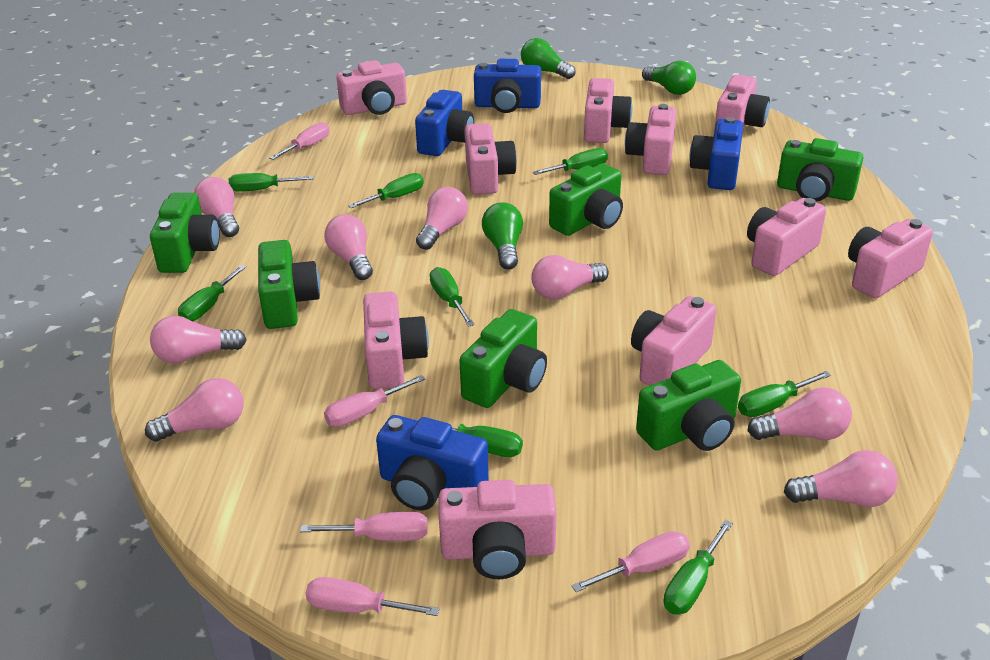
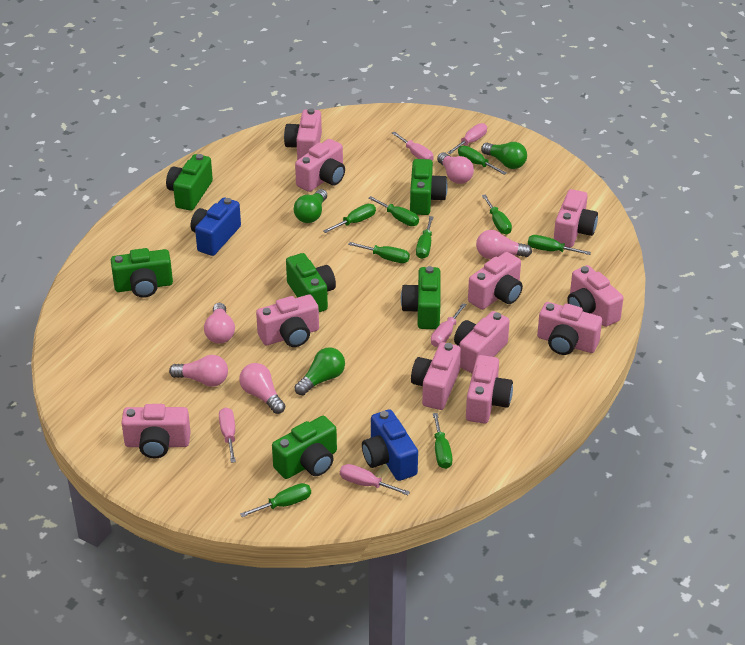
blue camera: [376,415,489,511] [415,90,474,156] [474,59,541,113] [689,117,743,190] = 4 -> [191,198,241,256] [362,409,418,481] = 2
green screwdriver: [178,265,246,321] [229,173,314,192] [348,173,424,208] [414,418,523,457] [430,267,475,327] [533,148,608,175] [664,520,733,614] [738,371,831,417] = 8 -> [240,483,311,517] [323,204,376,233] [348,242,410,263] [368,196,419,226] [416,216,433,259] [433,413,453,469] [458,146,507,175] [482,194,512,234] [528,235,591,255] = 9
pink camera: [336,60,407,115] [363,292,429,389] [439,480,557,579] [465,123,517,195] [584,78,632,143] [625,104,676,175] [631,296,716,386] [714,75,770,132] [747,198,826,276] [848,219,933,298] = 10 -> [121,404,191,458] [256,294,319,347] [284,108,322,160] [295,139,345,192] [411,342,461,410] [454,311,510,373] [466,355,513,424] [468,252,523,310] [537,302,602,355] [554,189,598,248] [567,265,624,327] = 11
pink light bulb: [145,378,243,442] [150,316,247,363] [194,177,239,237] [325,214,373,280] [416,187,468,250] [531,255,609,300] [747,387,852,440] [784,450,898,507] = 8 -> [169,355,228,387] [204,303,235,344] [239,363,285,414] [437,152,474,184] [476,230,532,259] = 5

